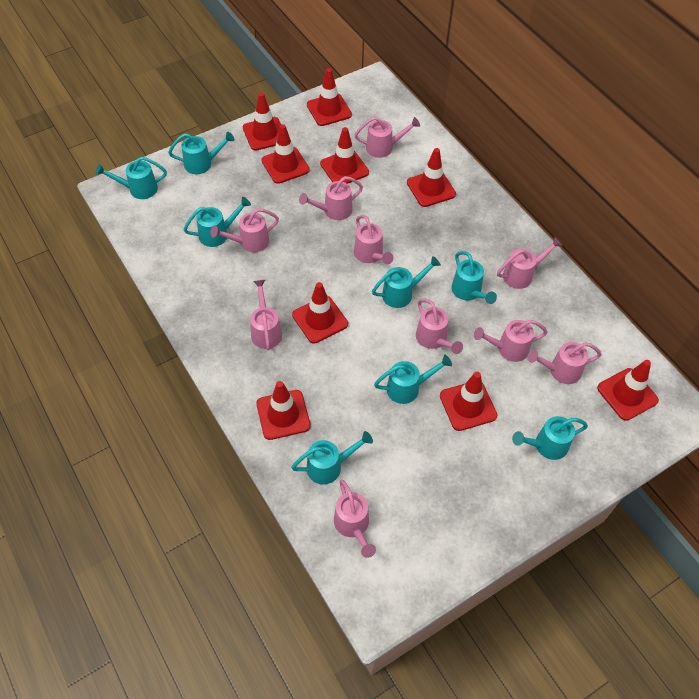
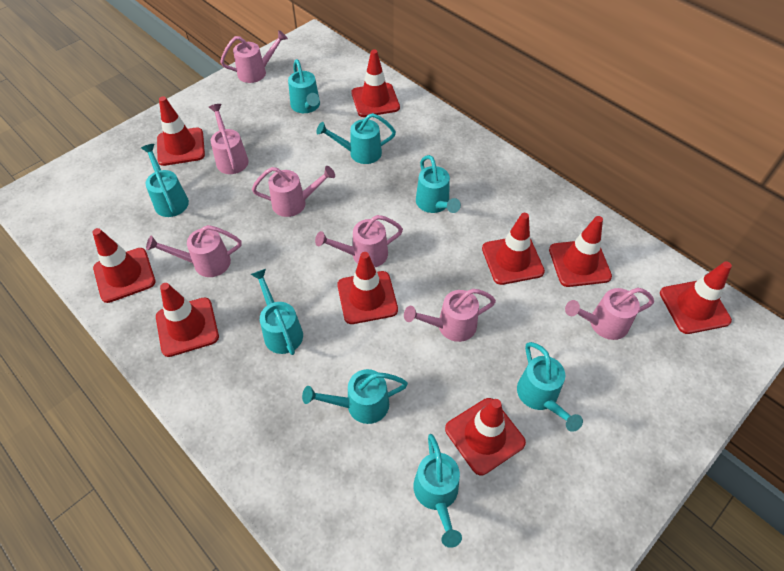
pink watering can: [210,208,279,252] [250,280,282,350] [299,176,363,220] [334,480,376,558] [354,117,420,158] [354,215,393,264] [416,299,463,354] [474,320,548,362] [497,237,563,289] [527,342,602,384] = 10 -> [146,225,242,277] [209,104,249,174] [220,30,288,83] [252,166,335,217] [315,215,403,267] [404,289,496,342] [565,288,654,340] = 7

